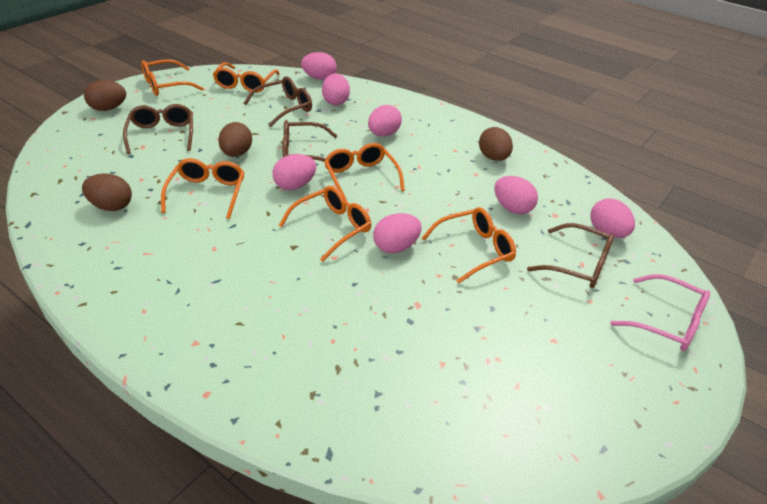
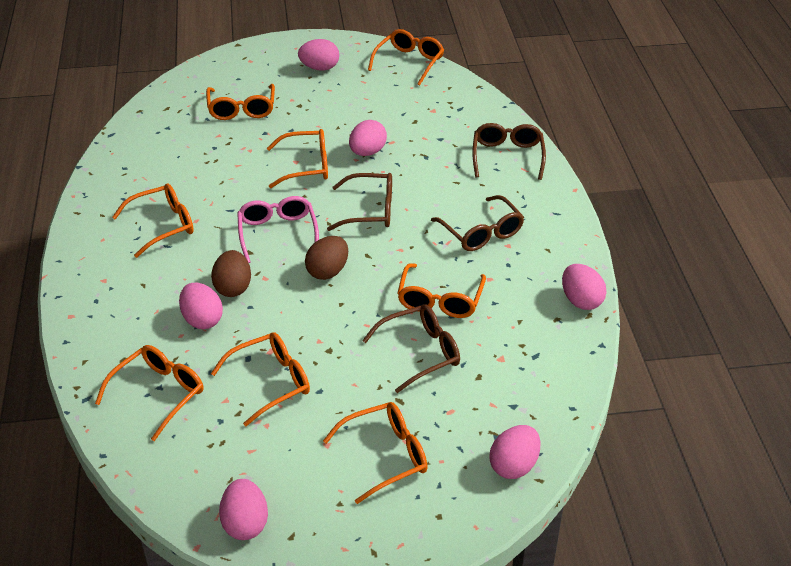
brown egg: [82,173,132,211] [84,80,126,111] [218,122,252,157] [479,127,513,161] = 4 -> [211,250,251,297] [305,236,348,280] = 2
orange glasses: [141,59,204,96] [161,158,245,219] [213,62,280,93] [279,186,371,262] [324,143,405,201] [422,207,516,284] = 6 -> [95,345,204,441] [112,183,194,258] [206,84,275,120] [211,332,310,427] [267,129,328,188] [323,402,428,504] [368,29,444,85] [397,263,486,318] = 8
pink egg: [273,154,316,190] [301,52,337,80] [322,74,350,106] [368,105,402,136] [373,213,421,253] [494,176,538,214] [590,198,635,238] = 7 -> [179,283,223,329] [219,479,268,540] [298,39,339,71] [349,120,387,156] [489,425,541,479] [562,264,607,310] = 6

